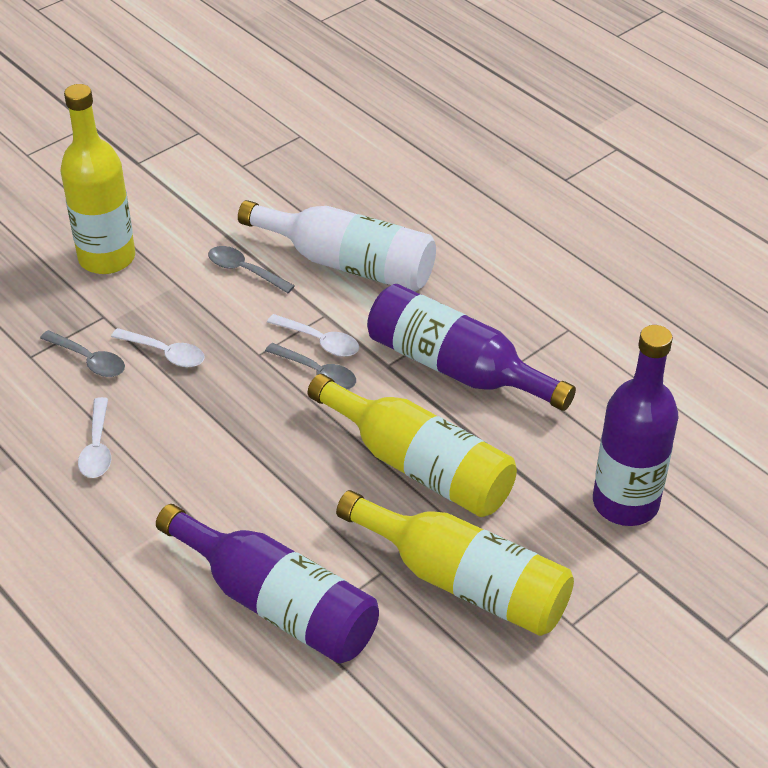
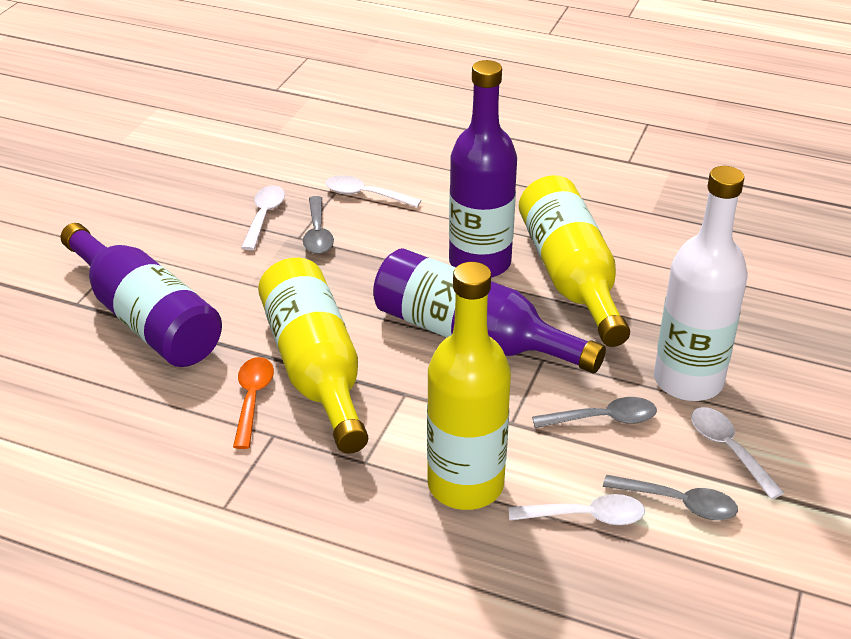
orange spoon: none = 0 -> [233,357,274,449] = 1
white spoon: [78,397,111,478] [111,328,205,367] [267,314,359,357] = 3 -> [241,185,285,250] [326,175,421,208] [509,494,645,525] [691,407,784,499] = 4

